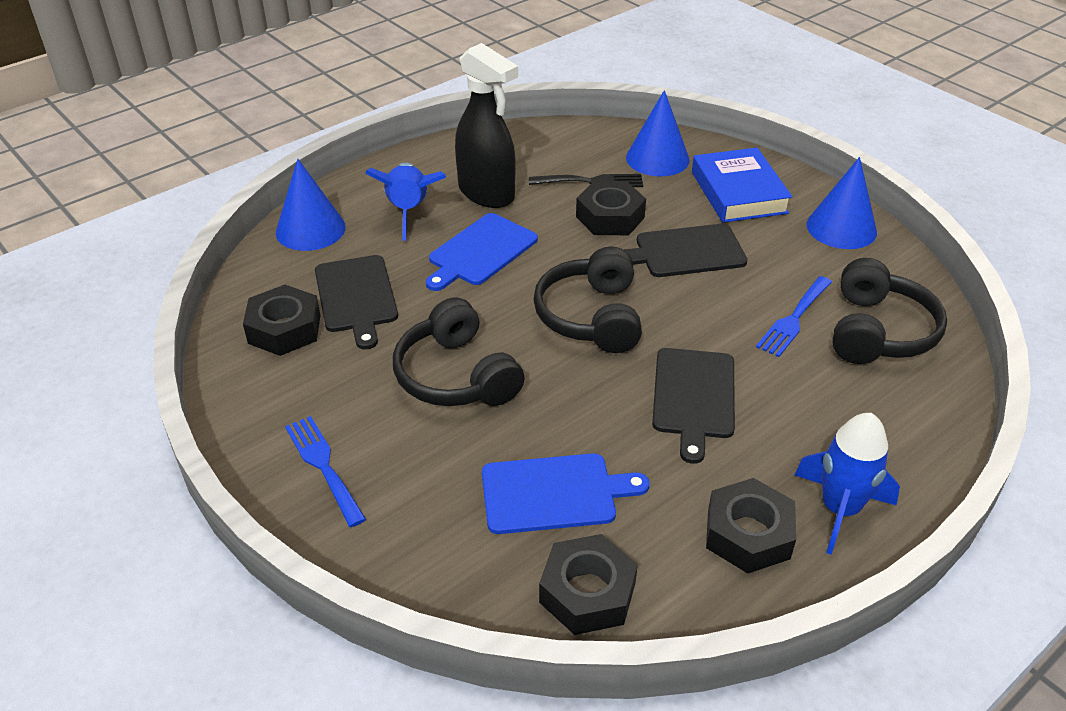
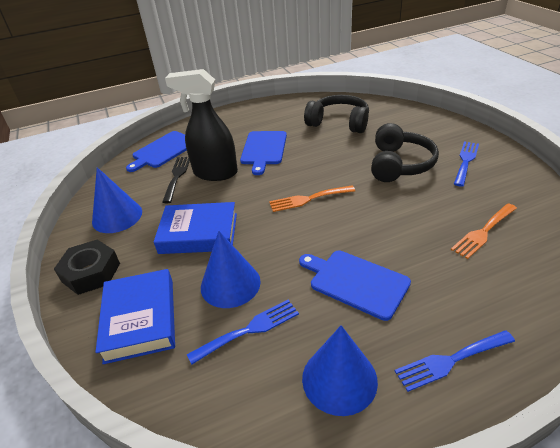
black cutting board: [315,255,398,349] [624,224,747,277] [652,348,735,464] = 3 -> none = 0
black headphones: [393,298,525,406] [533,246,642,353] [832,258,947,364] = 3 -> [304,95,369,133] [371,123,439,182] = 2
black nut: [243,285,320,356] [539,534,638,635] [576,181,646,235] [706,478,796,573] = 4 -> [54,240,120,295] = 1
blue book: [692,148,792,223] = 1 -> [96,269,175,364] [154,202,237,254] = 2
blue cutting board: [426,213,538,291] [482,453,649,534] = 2 -> [126,131,187,172] [240,131,287,175] [299,251,411,321] = 3
blue fork: [285,416,366,527] [756,276,832,357] = 2 -> [187,300,299,365] [395,330,515,392] [454,141,479,187] = 3
blue rocket: [365,163,446,241] [794,413,900,555] = 2 -> none = 0
orange fork: none = 0 -> [269,186,355,212] [451,203,517,259] = 2

